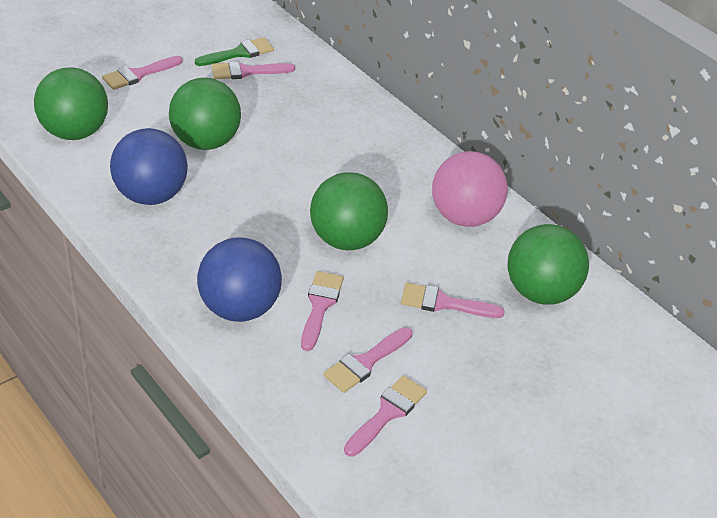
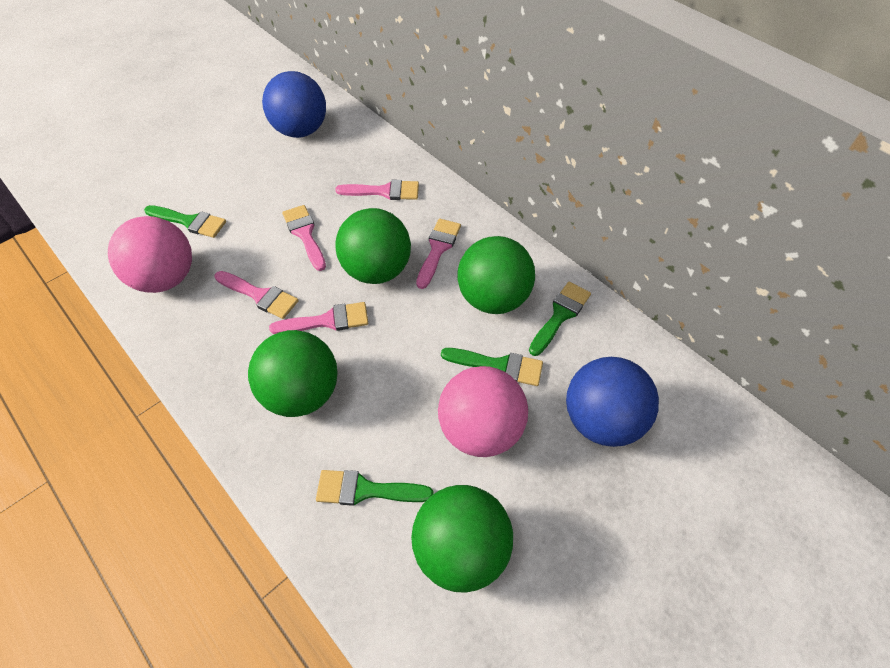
green brush: [195,37,274,66] = 1 -> [144,205,226,238] [316,470,434,506] [441,348,543,386] [529,282,591,356] = 4
pink ball: [432,151,508,227] = 1 -> [108,216,192,293] [438,366,528,457] = 2
pink brush: [102,56,183,90] [211,61,295,79] [301,271,343,351] [323,327,412,393] [344,376,427,457] [401,283,505,318] = 6 -> [215,271,299,319] [269,302,368,334] [282,205,326,271] [335,180,419,200] [416,219,461,289] = 5

